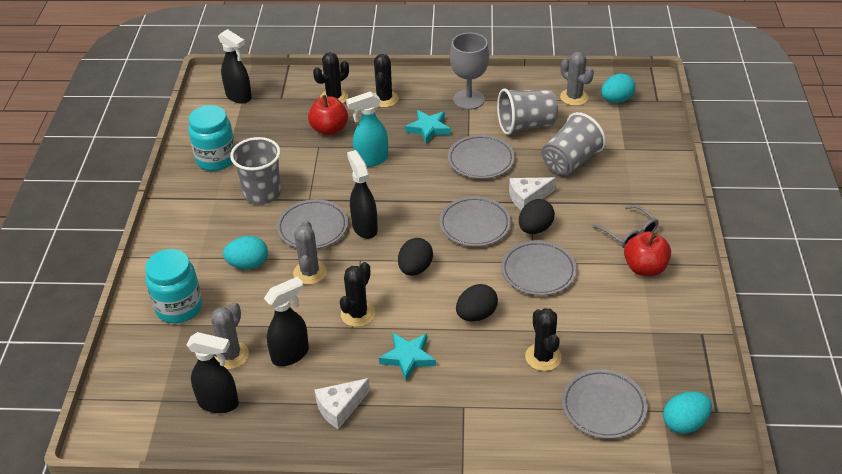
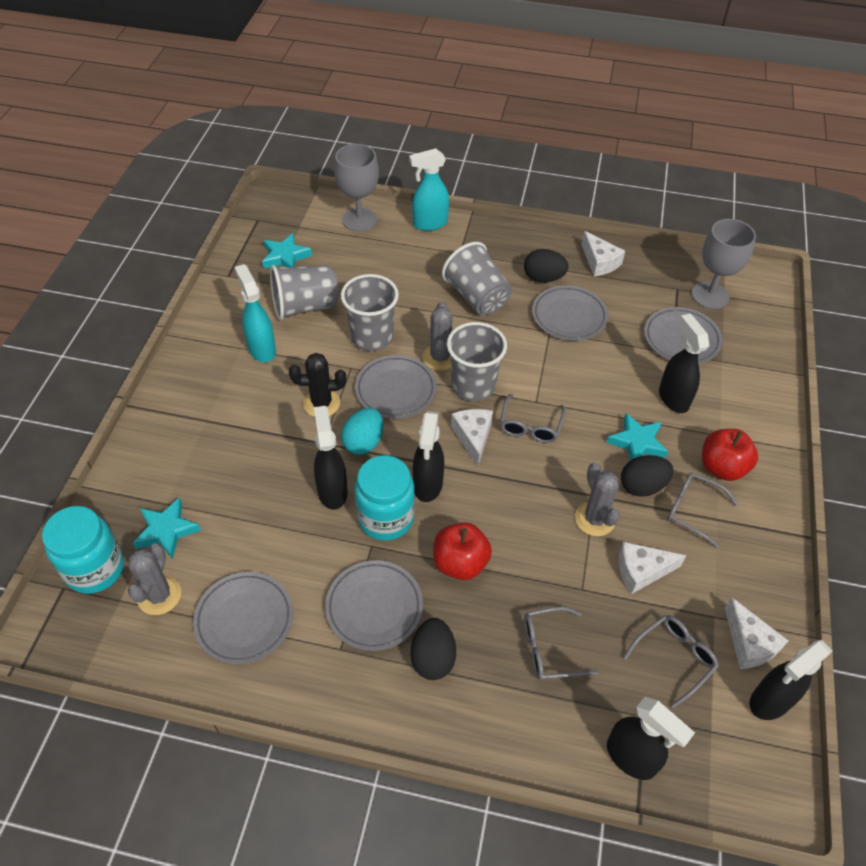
black cactus: [313,52,349,103] [340,262,375,327] [374,54,398,108] [525,308,562,371] = 4 -> [289,353,346,417] = 1
black spray bottle: [186,332,239,413] [218,29,252,104] [264,276,309,366] [347,150,378,239] = 4 -> [314,406,348,510] [413,411,444,502] [607,697,695,780] [659,313,709,413] [749,640,832,720] = 5
grey cup: [230,137,281,204] [497,88,558,135] [542,112,606,176] = 3 -> [270,265,339,320] [341,274,399,351] [442,242,512,315] [447,322,507,401] = 4
grey glasses: [592,205,659,248] = 1 -> [500,394,566,443] [524,607,598,680] [623,615,719,708] [667,472,738,548] = 4
grey goblet: [450,33,489,110] = 1 -> [334,144,379,232] [691,219,756,309] = 2
turquoise egg: [223,236,268,269] [601,73,635,103] [663,391,712,434] = 3 -> [341,408,383,455] = 1
turquoise spray bottle: [346,91,388,167] = 1 -> [234,264,276,362] [409,148,449,231] = 2
turquoise star: [379,333,436,381] [405,110,451,144] = 2 -> [133,497,201,559] [262,233,312,268] [606,413,668,461] = 3
white cheese: [315,378,370,429] [509,177,556,210] = 2 -> [451,409,493,466] [582,231,625,276] [619,542,686,594] [725,597,789,669] = 4

